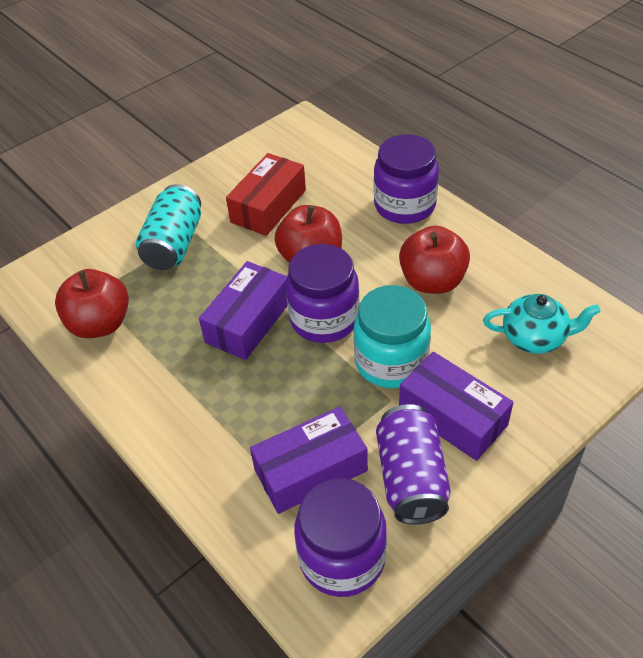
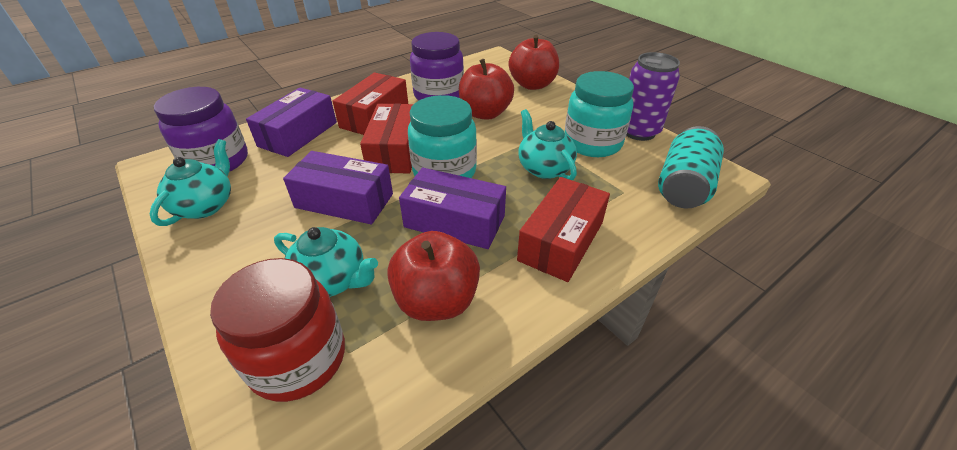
purple jar: [286,244,359,343] [294,478,387,597] [374,134,439,224] = 3 -> [154,87,248,172] [410,32,464,101] = 2
red box: [226,153,306,236] = 1 -> [333,72,408,135] [360,103,414,174] [517,177,610,282] = 3
red jar: none = 0 -> [210,258,345,402] = 1
turquoise jar: [354,285,431,388] = 1 -> [408,95,477,178] [565,71,634,157] = 2
turquoise teapot: [483,294,601,354] = 1 -> [150,139,231,226] [274,227,378,297] [518,109,577,180] = 3

